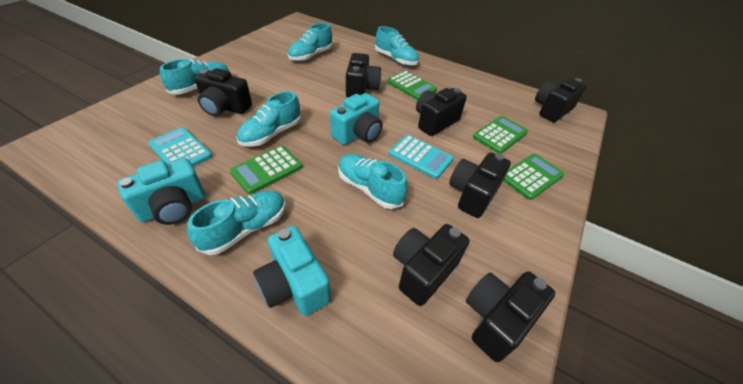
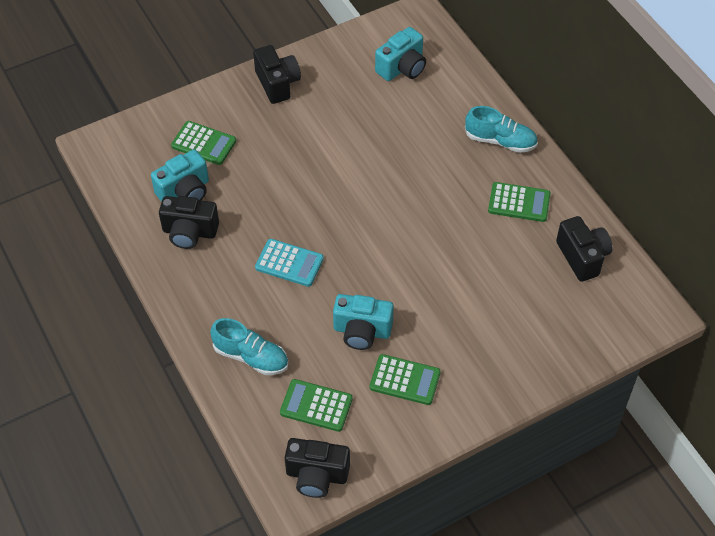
black camera: [195,68,252,116] [346,53,381,98] [393,224,469,306] [416,88,467,136] [449,152,511,218] [466,271,555,362] [535,78,587,122] = 7 -> [159,196,219,249] [253,45,301,104] [285,438,350,498] [556,216,612,282] = 4
turquoise calculator: [148,127,212,167] [389,135,454,179] = 2 -> [255,239,324,287] = 1
turquoise shoe: [160,59,229,95] [187,191,286,255] [236,91,301,147] [288,23,333,61] [338,154,408,209] [375,26,419,66] = 6 -> [210,318,288,375] [465,106,538,153] = 2

